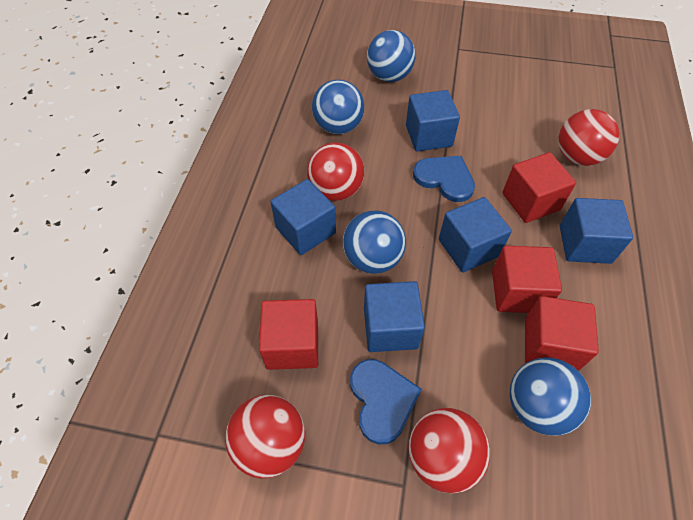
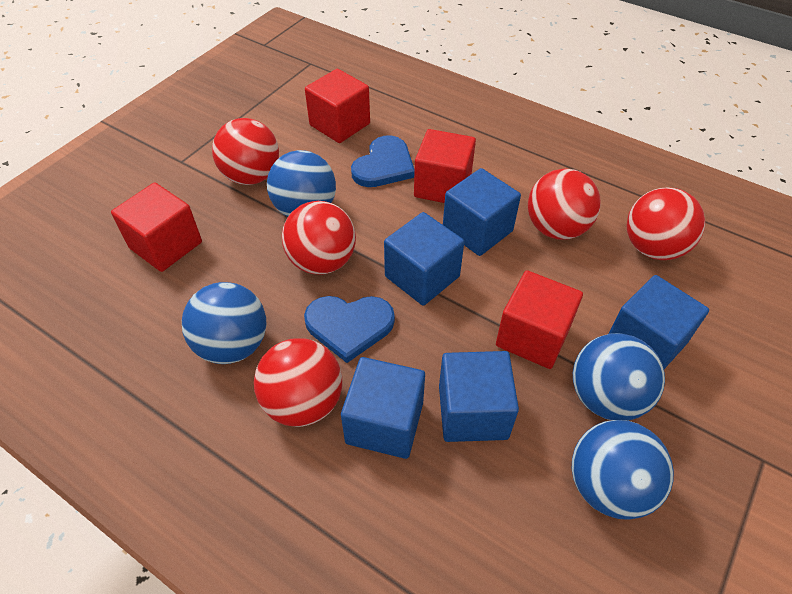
red ball: [225,395,305,478] [307,142,365,201] [408,408,490,493] [558,109,619,166] = 4 -> [212,118,279,185] [254,338,342,427] [282,201,356,274] [528,168,600,240] [626,188,705,260] = 5

